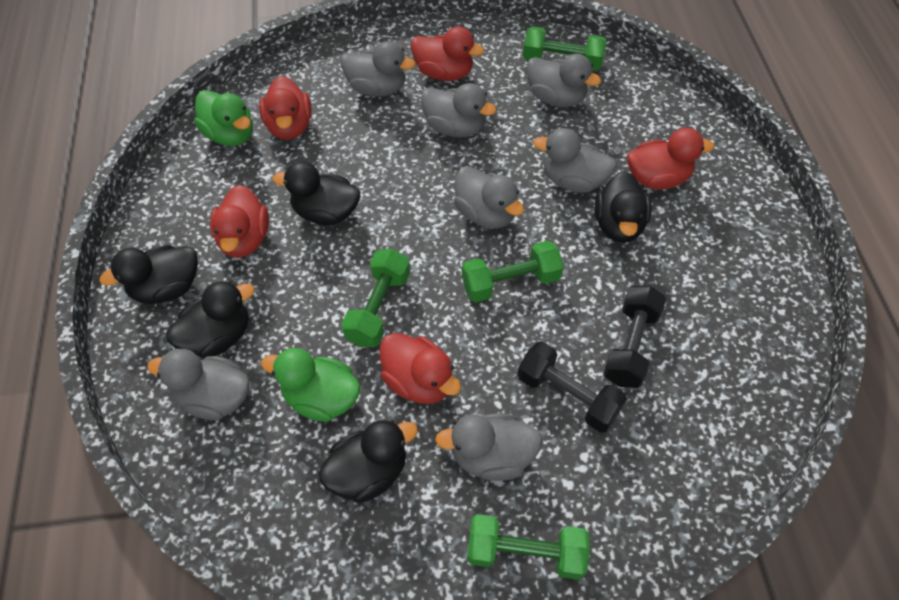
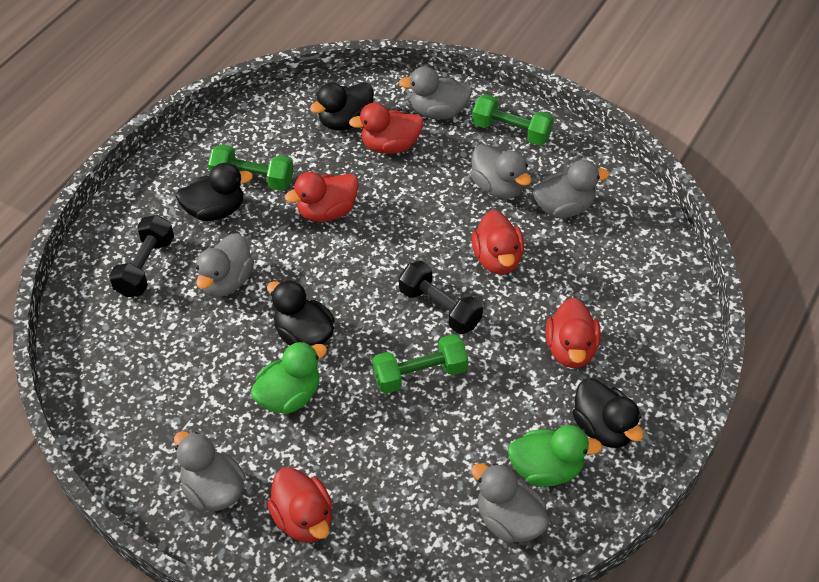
black duck: [99,245,198,304] [166,280,255,358] [273,161,360,226] [319,419,418,503] [595,171,652,243] = 5 -> [176,163,253,221] [267,280,334,346] [310,82,374,130] [573,378,644,448] = 4
green dumbbell: [341,249,410,347] [462,241,564,302] [467,514,590,580] [523,26,606,70] = 4 -> [208,144,294,191] [372,334,468,394] [472,94,554,146] = 3
grey duck: [147,349,250,420] [341,41,415,97] [421,83,496,138] [435,413,542,481] [454,166,524,229] [526,53,601,107] [533,128,617,193] = 7 -> [174,431,246,511] [196,233,254,297] [399,66,472,119] [470,144,531,199] [471,463,549,543] [533,160,609,218] = 6

